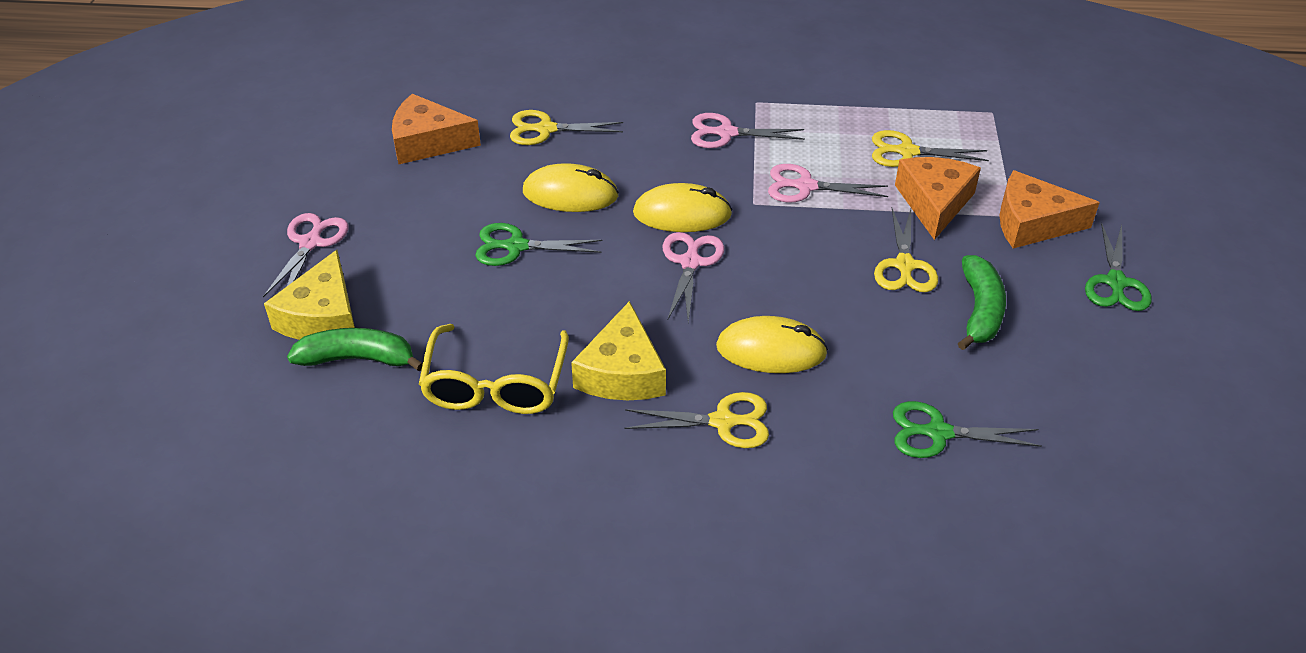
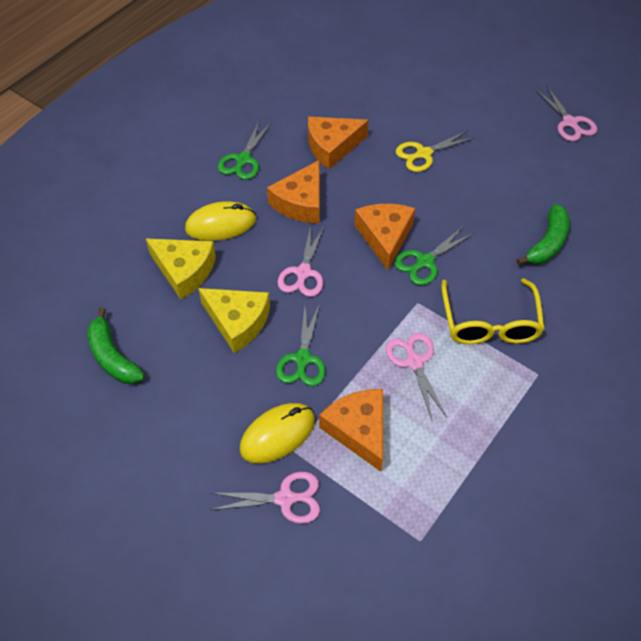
orange cheese: [392,94,481,164] [895,157,981,240] [999,170,1100,248] = 3 -> [267,160,320,224] [308,117,369,169] [319,389,383,472] [354,204,415,270] = 4
yellow mouse: [523,163,619,212] [633,183,732,232] [716,316,828,373] = 3 -> [185,201,256,241] [240,403,315,463] = 2
yellow scissors: [510,110,623,145] [624,392,769,448] [872,130,989,167] [874,208,938,292] = 4 -> [396,130,475,172] = 1

